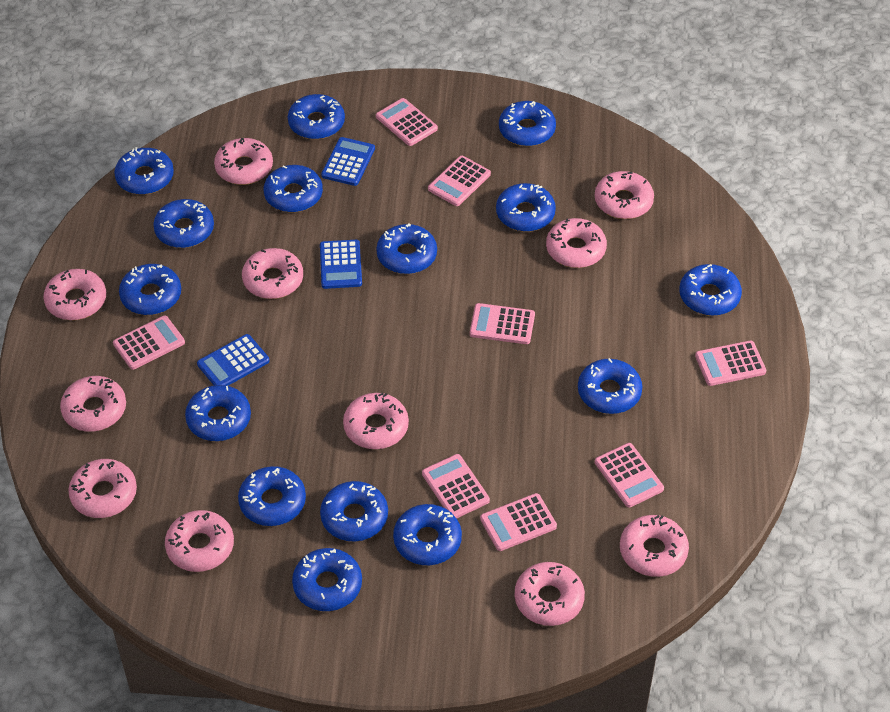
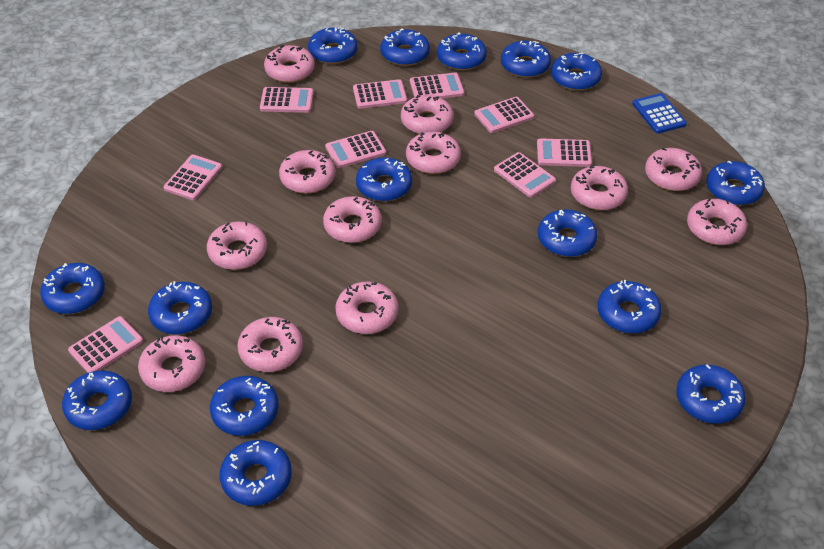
blue calculator: [197,334,270,386] [320,240,362,289] [321,137,375,186] = 3 -> [632,93,687,134] = 1
pink calculator: [113,315,185,370] [376,98,438,146] [422,454,490,518] [428,156,491,206] [470,303,535,344] [480,493,557,551] [595,443,664,508] [695,341,766,386] = 8 -> [68,316,143,373] [163,155,222,200] [260,87,314,113] [325,131,386,168] [353,79,407,109] [410,72,464,99] [474,97,534,133] [494,152,556,198] [537,138,592,167] = 9
pink donut: [43,269,106,320] [60,376,126,432] [68,459,137,518] [165,510,234,572] [214,138,273,185] [242,248,303,299] [343,393,409,449] [515,562,585,626] [546,218,607,268] [595,171,654,219] [620,515,689,577] = 11 -> [138,335,205,392] [207,222,267,270] [237,317,303,372] [264,45,315,83] [279,150,335,194] [323,196,382,243] [335,281,399,334] [401,95,454,134] [406,132,461,174] [571,165,628,210] [645,148,702,191] [687,199,747,245] = 12

